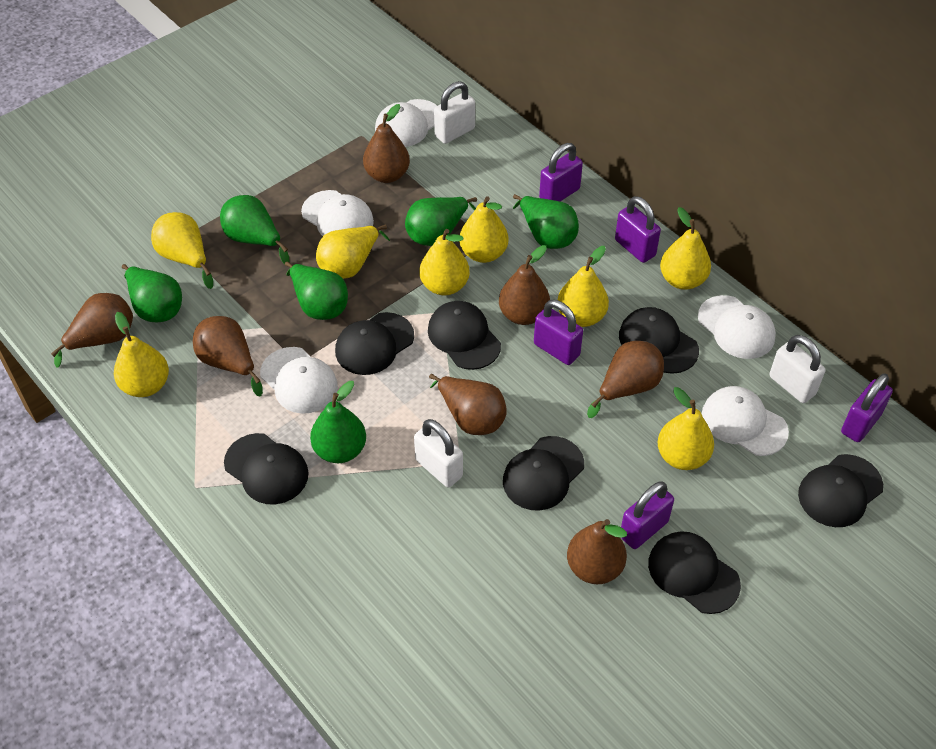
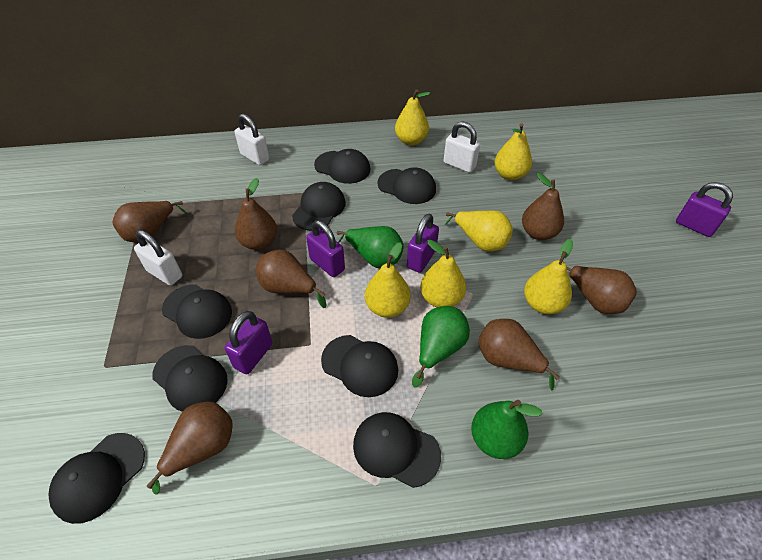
black cap: [224,433,308,504] [335,312,414,375] [428,301,501,370] [503,436,584,511] [619,307,699,374] [648,531,741,614] [798,454,883,527] = 7 -> [48,433,145,524] [152,345,227,412] [162,284,232,339] [292,182,346,231] [314,149,371,184] [321,335,398,397] [353,412,441,488] [377,167,436,204] = 8
green pear: [122,264,182,322] [220,195,290,265] [285,262,348,320] [310,381,366,463] [405,197,477,246] [513,194,579,249] = 6 -> [337,226,404,268] [412,306,470,387] [471,400,543,459] = 3
purple padlock: [534,300,583,365] [539,143,583,201] [615,196,661,263] [621,481,674,549] [841,374,893,442] = 5 -> [225,311,273,374] [306,220,345,277] [407,213,439,273] [676,182,733,237] = 4
white cap: [260,347,338,414] [301,190,374,236] [375,99,437,147] [698,295,776,359] [702,386,789,456] = 5 -> none = 0
yellow pear: [114,312,169,397] [151,212,213,289] [316,225,390,279] [419,229,470,296] [459,196,509,263] [558,246,609,327] [658,387,714,470] [660,207,711,290] = 8 -> [365,242,411,318] [395,89,430,145] [420,240,466,307] [445,211,513,252] [495,124,532,180] [524,239,573,314] = 6

